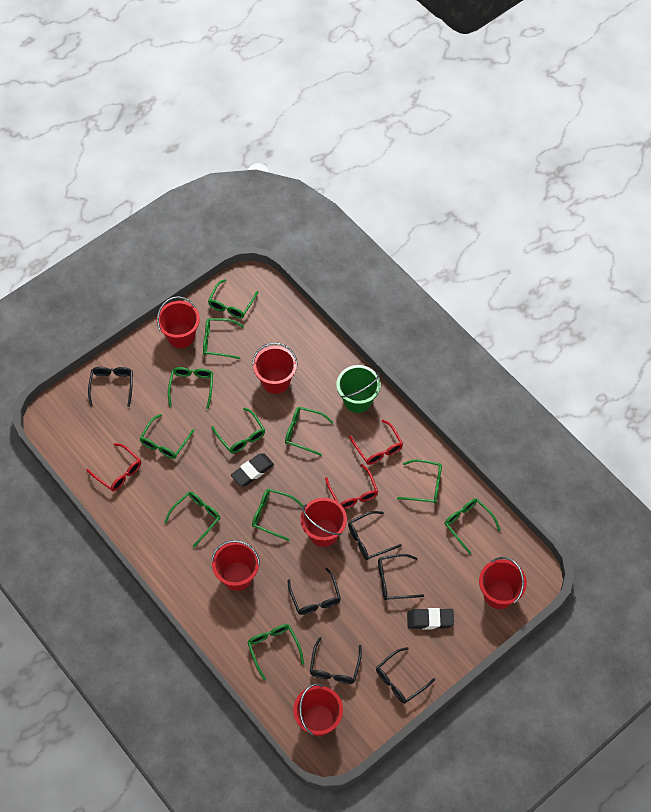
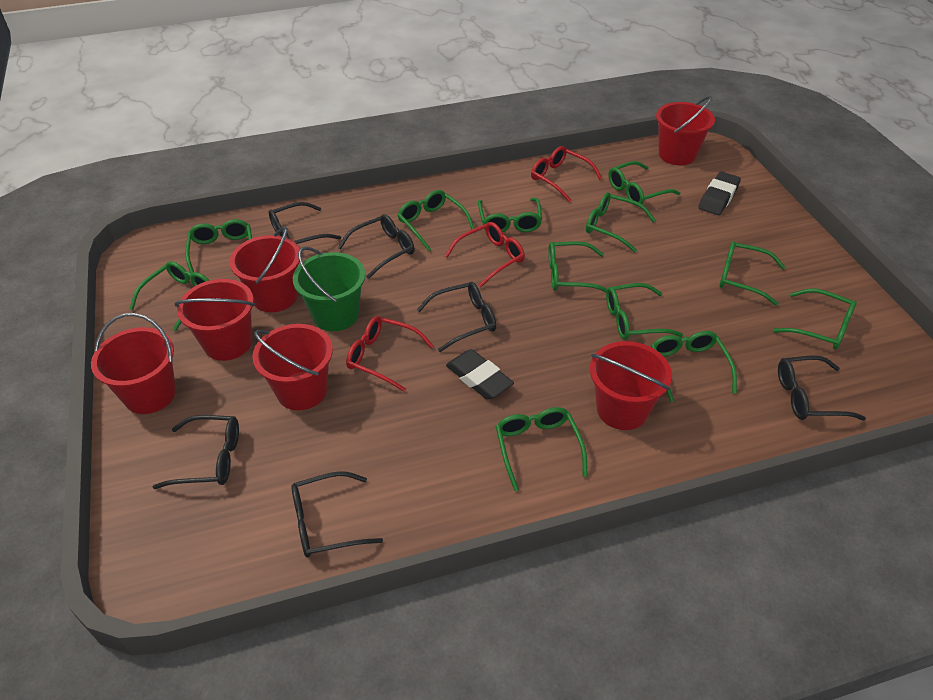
green glasses: [139,414,195,459] [164,492,220,547] [168,367,213,409] [203,318,244,359] [208,279,258,318] [211,408,265,453] [247,624,304,681] [252,489,304,541] [285,407,333,456] [397,459,442,503] [444,498,501,554] = 11 -> [129,261,210,331] [186,219,252,273] [397,190,475,251] [478,198,542,232] [496,407,587,491] [548,241,607,292] [586,192,656,252] [606,283,683,340] [608,161,680,206] [651,331,737,402] [719,241,786,306] [773,289,857,350] = 12

